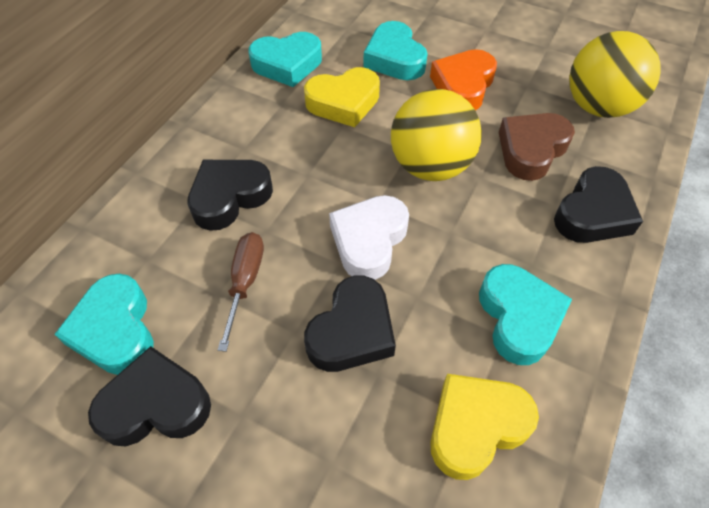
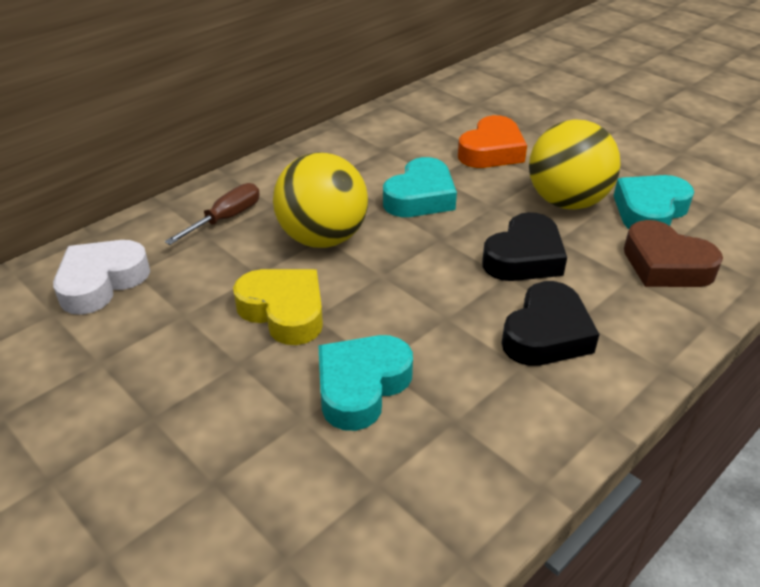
black heart: [88,346,211,446] [187,160,273,231] [304,276,396,372] [554,166,643,243] = 4 -> [482,212,567,281] [502,281,599,366] = 2
turquoise heart: [54,274,154,375] [248,32,322,87] [363,21,428,80] [479,264,572,365] = 4 -> [318,335,413,431] [383,157,457,217] [614,175,694,229] = 3
yellow heart: [304,67,380,127] [430,374,539,480] = 2 -> [233,269,323,345] = 1

